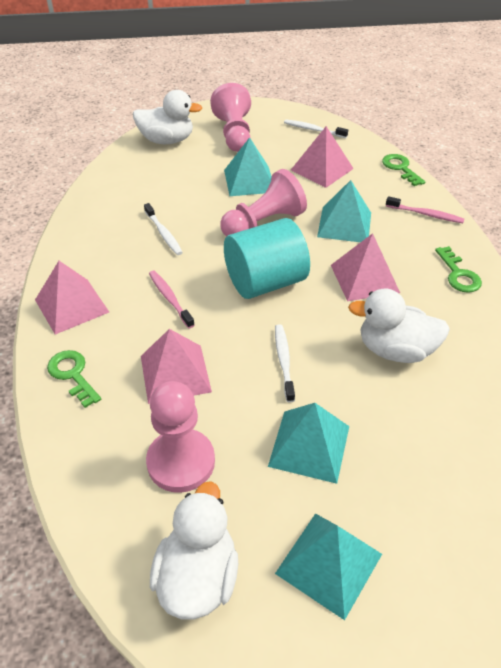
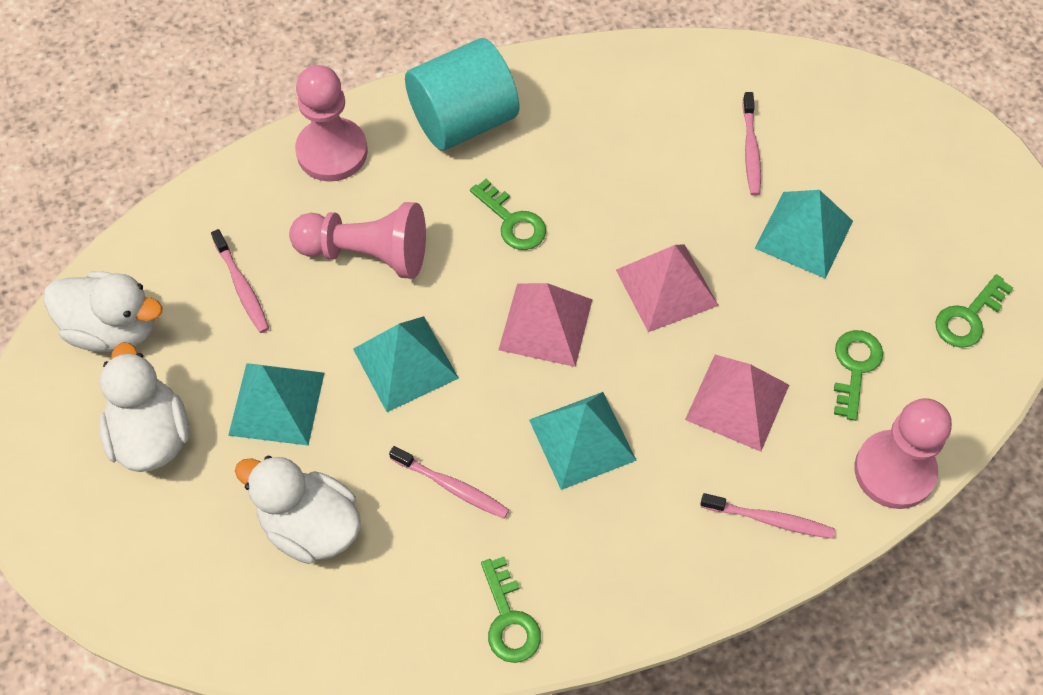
green key: [47,350,101,408] [382,154,425,186] [435,246,482,293] = 3 -> [470,179,546,250] [481,557,541,663] [834,330,883,421] [935,274,1013,348] = 4
pink pyramid: [35,261,109,335] [141,329,212,404] [291,126,354,188] [331,233,400,301] = 4 -> [499,283,593,367] [616,244,719,332] [685,355,789,452] = 3
pink toothbrush: [149,271,195,328] [386,196,464,223] = 2 -> [211,229,269,333] [389,446,509,519] [700,493,835,539] [742,92,761,196] = 4
white toothbrush: [144,203,183,255] [275,324,295,402] [284,120,348,138] = 3 -> none = 0

